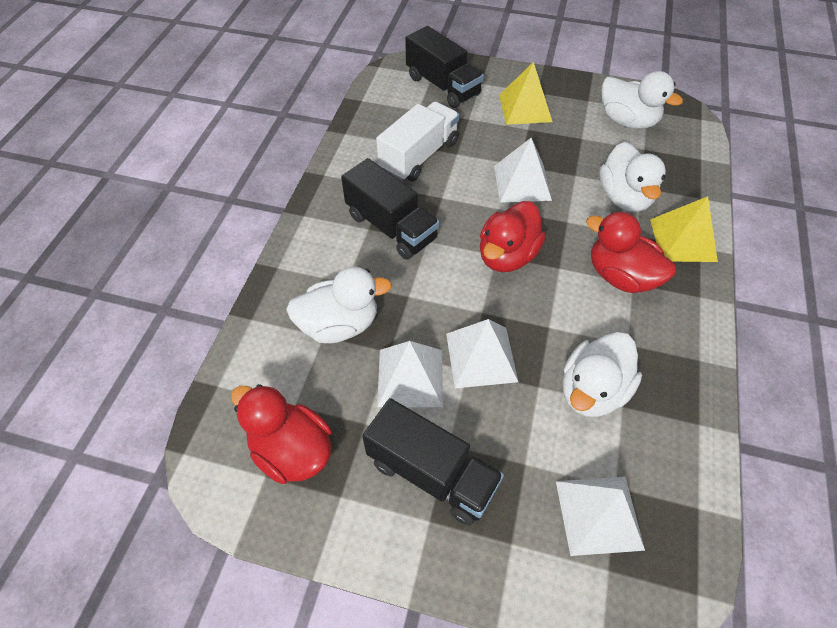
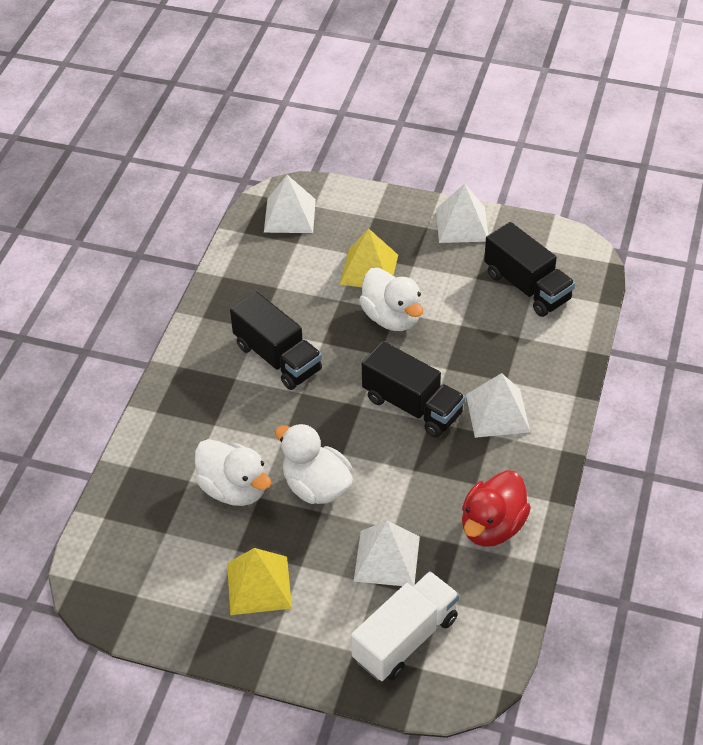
red duck: [231,384,332,484] [480,201,546,272] [586,211,676,293] = 3 -> [462,470,531,547] = 1
white duck: [286,267,392,343] [563,332,642,417] [599,142,666,212] [602,71,683,129] = 4 -> [195,439,271,506] [275,423,353,504] [359,268,423,331] = 3

